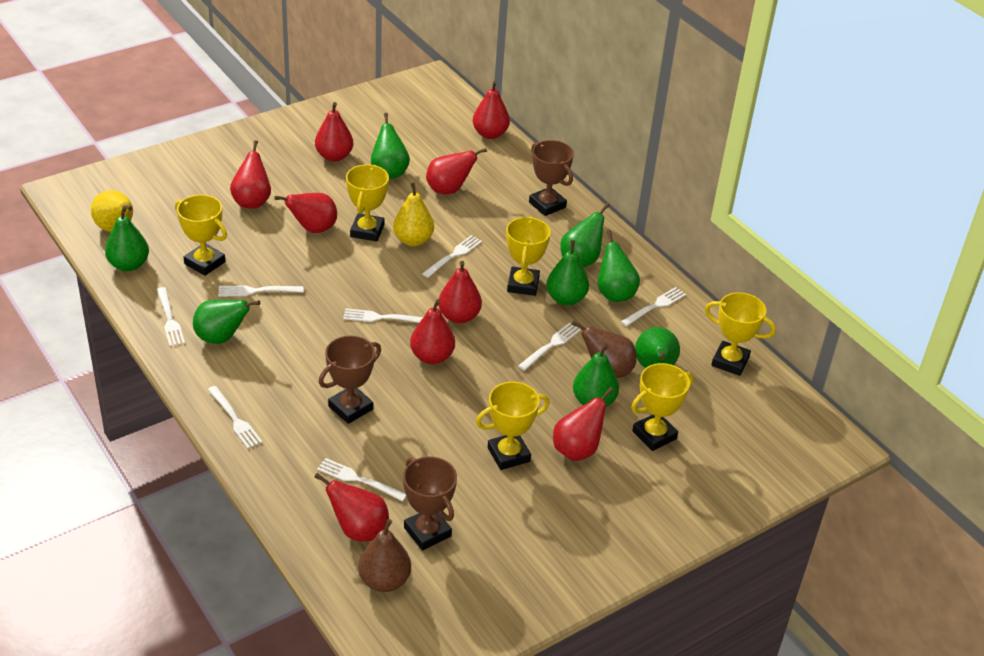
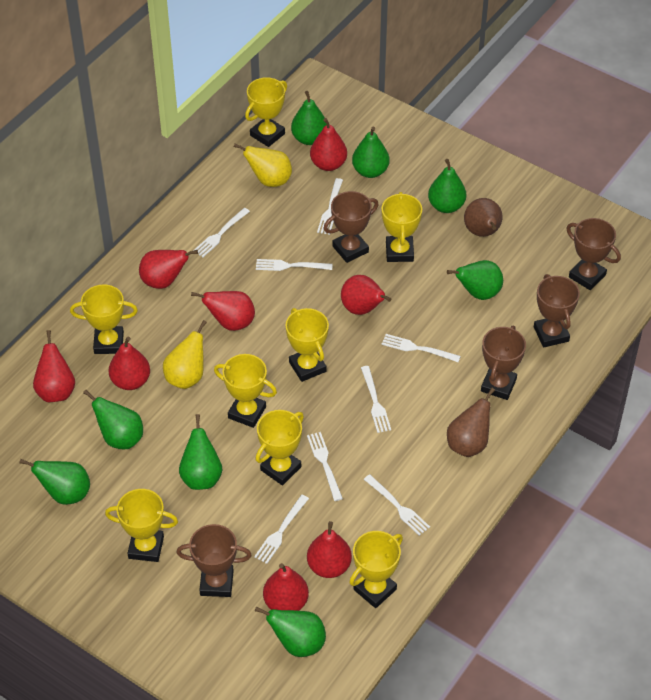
brown trophy: [319,336,381,424] [403,457,457,550] [529,140,574,216] = 3 -> [176,524,252,597] [324,191,378,263] [481,326,526,400] [534,274,580,347] [566,218,621,290] = 5
red pear: [230,140,271,209] [274,193,337,233] [314,473,389,542] [315,102,353,162] [410,299,455,364] [426,148,487,194] [438,261,482,324] [473,81,510,139] [553,387,614,461] = 9 -> [33,330,75,402] [109,337,150,390] [139,250,198,289] [191,291,255,331] [263,563,309,611] [307,521,352,578] [310,118,347,171] [341,275,391,315] = 8
yellow trophy: [175,195,227,276] [346,164,389,242] [476,382,550,470] [506,217,551,296] [631,363,693,451] [705,292,776,376] = 6 -> [70,284,138,354] [105,489,178,562] [214,354,277,428] [245,77,287,147] [256,410,304,486] [285,308,329,382] [349,531,403,608] [381,192,422,262] = 8

